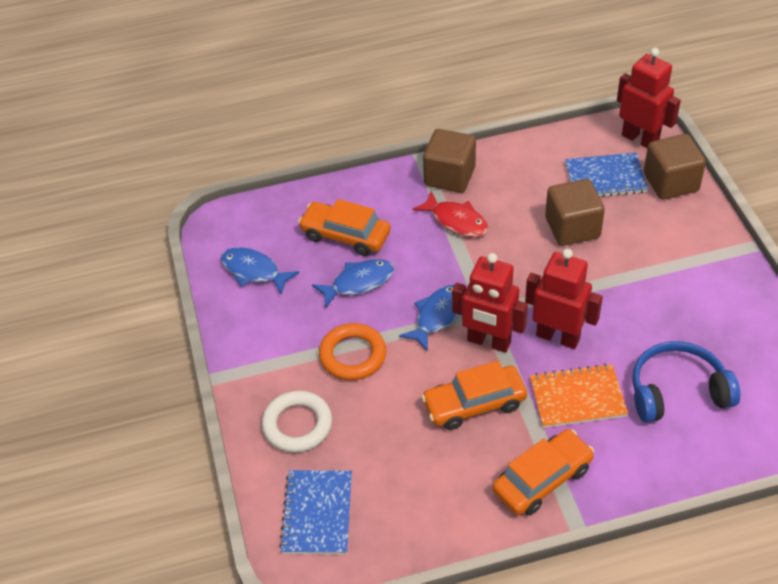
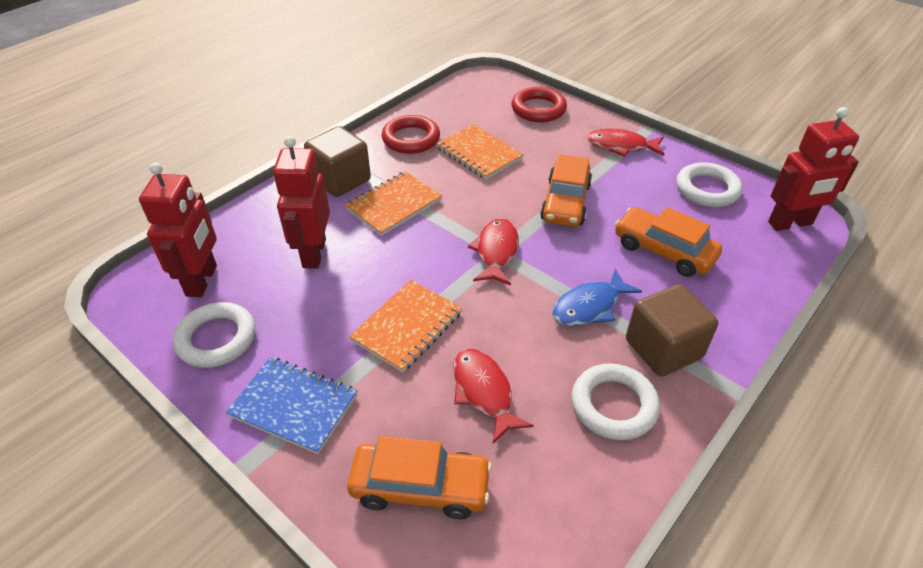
blue fish: [221,247,299,295] [312,259,394,308] [399,285,459,352] = 3 -> [552,269,642,326] = 1
blue headphones: [632,341,740,423] = 1 -> none = 0
blue notebook: [279,470,352,554] [565,153,648,197] = 2 -> [226,357,357,454] = 1
brown cube: [423,129,476,193] [545,179,605,246] [644,134,706,200] = 3 -> [304,126,371,197] [626,284,718,377] = 2
orange notebook: [530,363,628,428] = 1 -> [345,171,442,236] [349,280,462,373] [436,124,524,179] = 3
orange ring: [319,323,386,380] = 1 -> none = 0
red fish: [412,191,488,237] = 1 -> [453,349,534,444] [468,218,519,285] [587,129,665,157] = 3
red ring: none = 0 -> [382,115,440,154] [512,87,567,122] = 2
white ring: [262,391,332,453] = 1 -> [173,302,255,368] [572,363,660,440] [676,162,743,207] = 3

